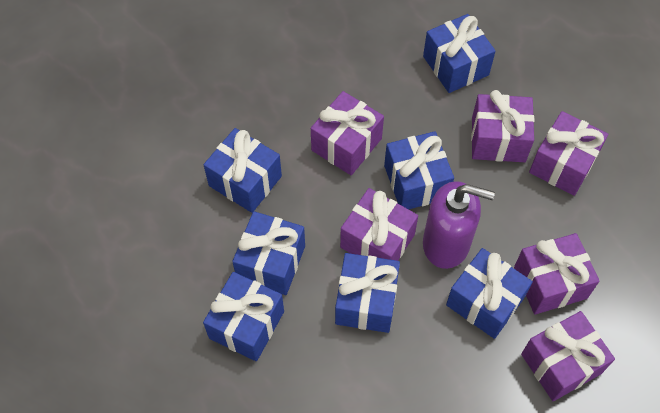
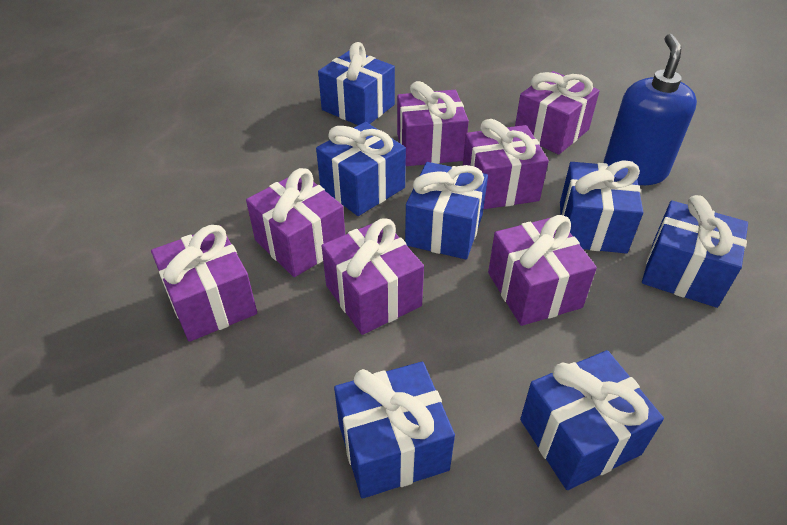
blue soap dispenser: none = 0 -> [604,34,697,185] = 1
purple gift: [311,91,384,175] [340,188,418,261] [471,90,534,162] [514,233,599,315] [521,311,615,401] [529,111,608,196] = 6 -> [151,225,257,342] [246,168,345,277] [322,218,424,335] [397,81,469,166] [463,119,549,209] [488,215,597,326] [515,71,600,155] = 7
purple soap dispenser: [423,181,495,269] = 1 -> none = 0

